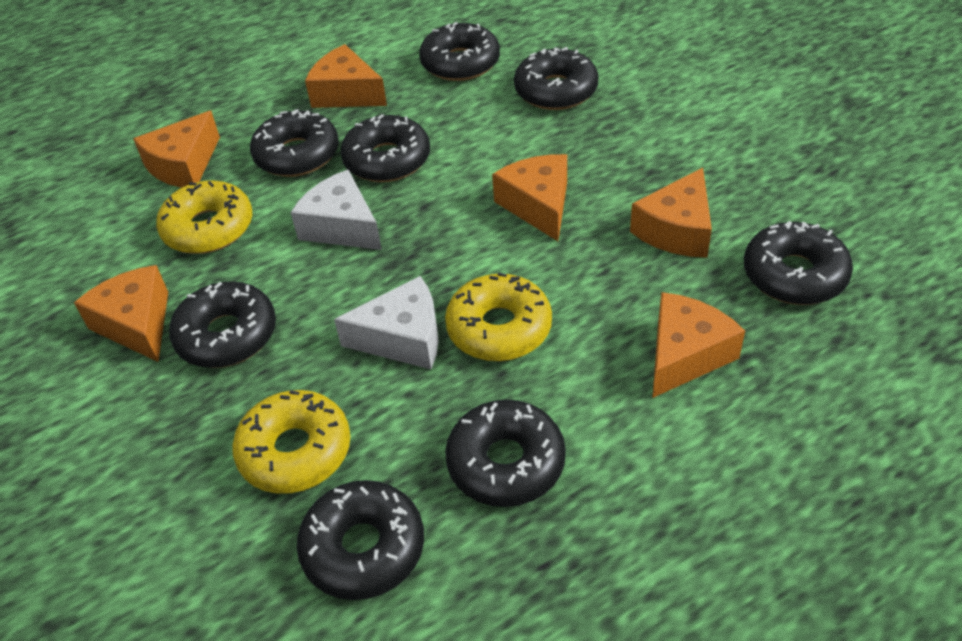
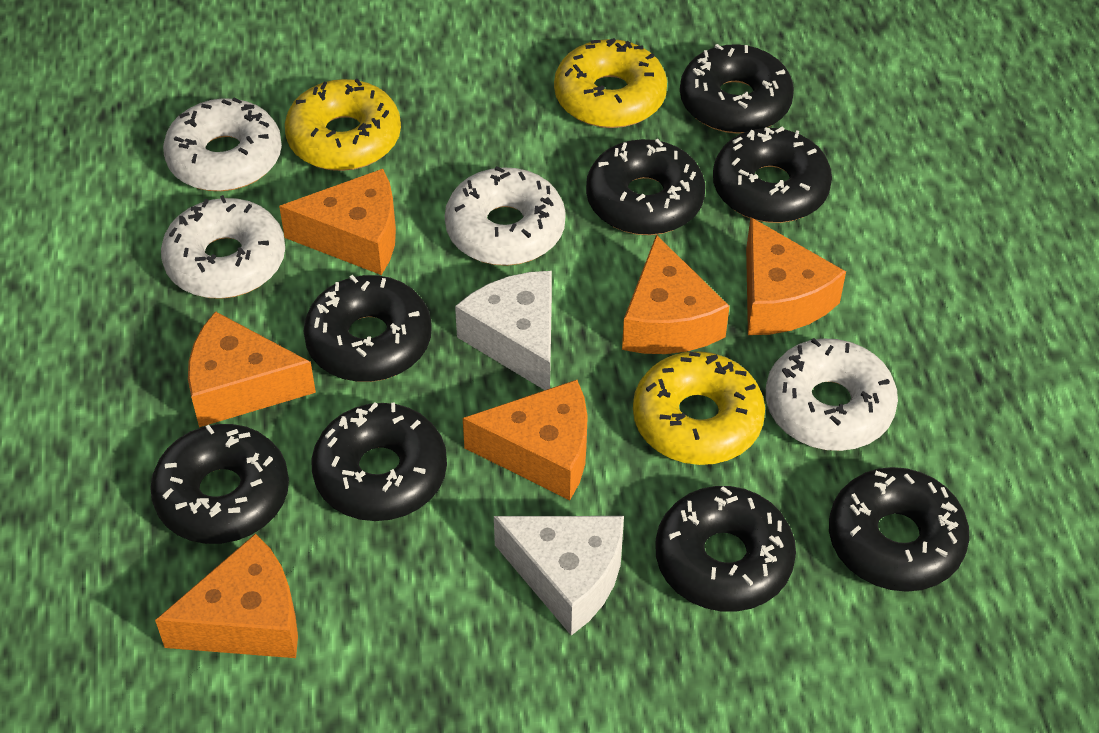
white donut: none = 0 -> [161,195,285,299] [163,97,282,191] [445,166,566,266] [766,338,898,451] = 4

